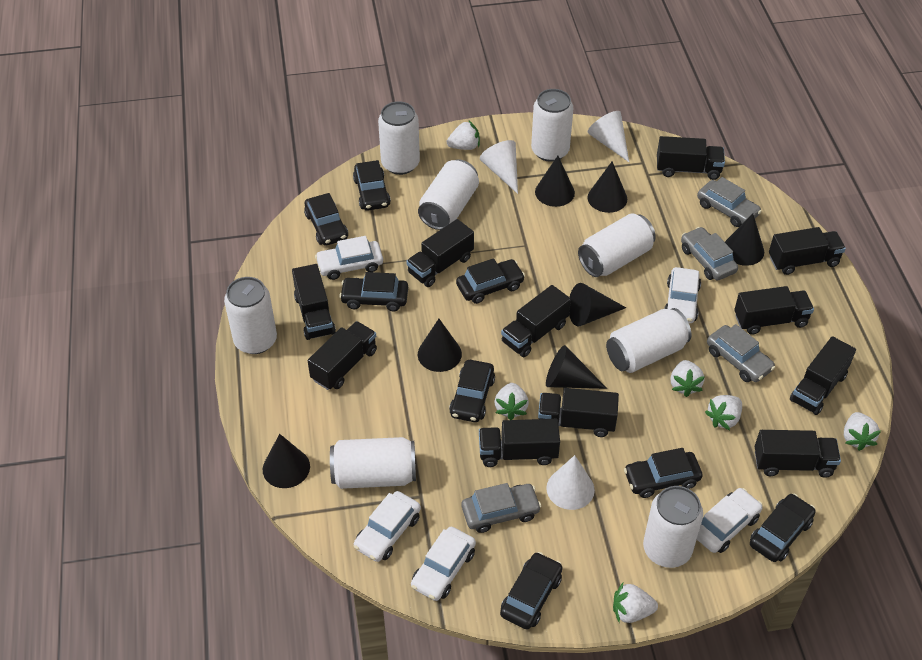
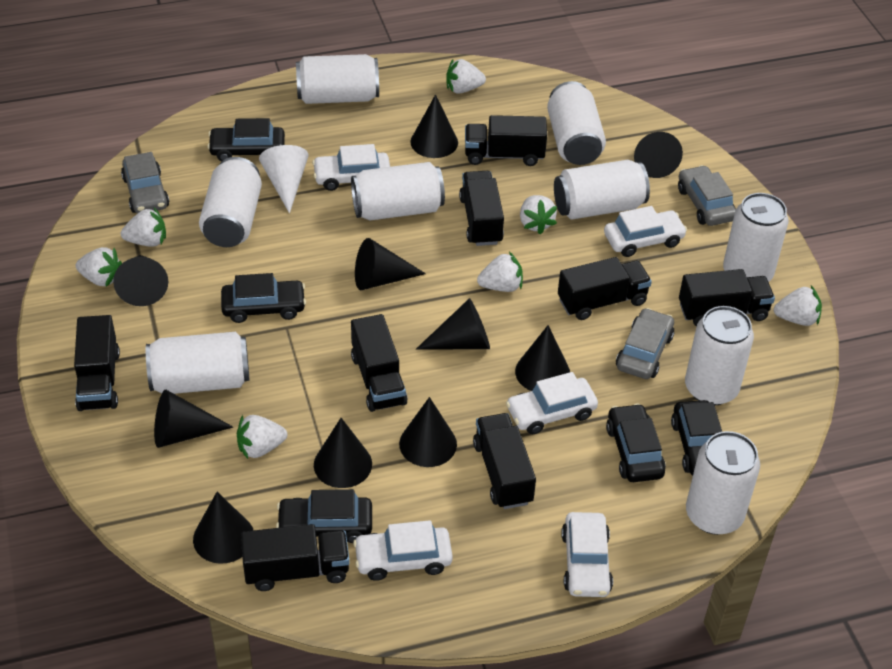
black car: [304,193,348,246] [339,272,408,312] [353,160,391,211] [449,360,495,422] [456,258,525,304] [500,552,563,629] [624,448,703,498] [750,494,816,562] = 8 -> [207,118,285,161] [221,273,306,323] [276,489,372,543] [606,403,666,482] [671,400,722,476] = 5
black cone: [263,434,310,488] [418,319,462,372] [535,156,575,207] [546,345,607,389] [569,283,626,326] [588,161,627,213] [725,214,764,266] = 7 -> [113,255,168,306] [154,390,233,448] [193,492,253,564] [314,418,372,488] [355,238,426,290] [399,397,457,467] [410,94,458,158] [416,298,490,350] [515,325,570,391] [634,132,683,178] = 10
black truck: [292,264,336,340] [308,321,377,390] [406,219,474,287] [479,419,560,467] [501,285,571,357] [538,388,619,437] [657,136,725,180] [734,286,814,335] [755,430,841,478] [769,227,846,275] [790,336,856,415] = 11 -> [74,315,120,411] [241,524,350,591] [351,314,408,412] [459,171,504,246] [465,115,547,166] [473,413,536,509] [558,257,652,320] [679,269,775,326] = 8
grey car: [462,483,541,533] [681,227,738,281] [697,177,762,227] [707,324,775,382] = 4 -> [121,152,169,214] [616,308,674,379] [678,165,736,226] = 3
white can: [224,277,277,354] [330,437,416,489] [378,101,420,175] [418,159,479,230] [531,89,573,162] [578,213,656,277] [606,308,691,373] [643,486,703,568] = 8 -> [146,332,249,394] [199,157,262,247] [296,54,379,104] [351,162,445,220] [547,81,606,165] [554,160,650,219] [685,306,754,405] [686,431,760,535] [723,193,789,282] = 9
white cone: [480,140,518,194] [546,455,595,510] [588,111,629,162] = 3 -> [259,145,308,214] = 1
white strawberry: [447,121,480,150] [495,383,529,420] [613,583,658,623] [670,360,705,397] [705,395,742,430] [844,412,881,451] = 6 -> [76,247,122,287] [121,208,166,247] [237,415,287,459] [446,59,486,94] [477,252,523,292] [520,195,557,234] [774,286,822,326] = 7

